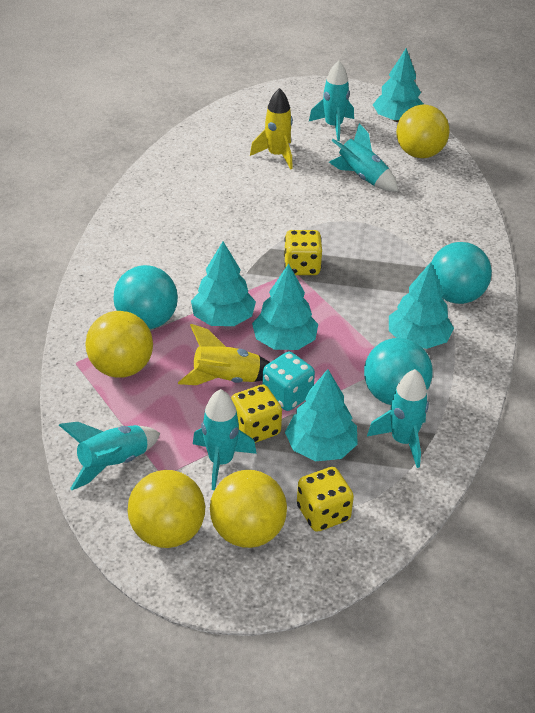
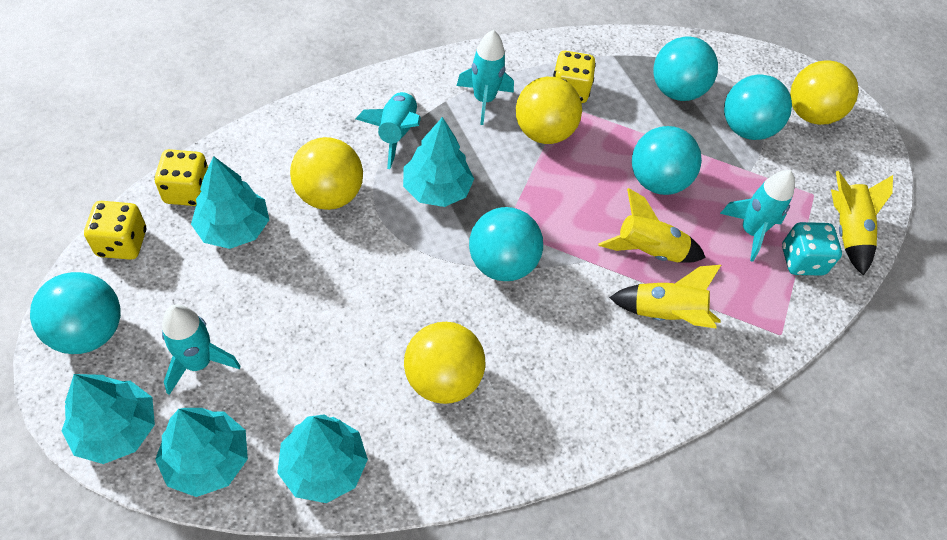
turquoise ball: [113,265,178,329] [364,338,433,405] [431,242,492,304] = 3 -> [30,272,121,354] [469,207,543,281] [632,126,702,195] [653,36,718,101] [724,74,792,140] = 5
turquoise rocket: [59,422,160,490] [193,389,257,490] [309,61,354,141] [329,123,398,192] [367,369,429,468] = 5 -> [162,304,240,395] [356,91,421,169] [457,30,514,125] [720,170,795,261] = 4
yellow rocket: [178,324,270,385] [250,88,293,170] = 2 -> [598,188,706,263] [609,265,721,329] [831,171,893,276] = 3

